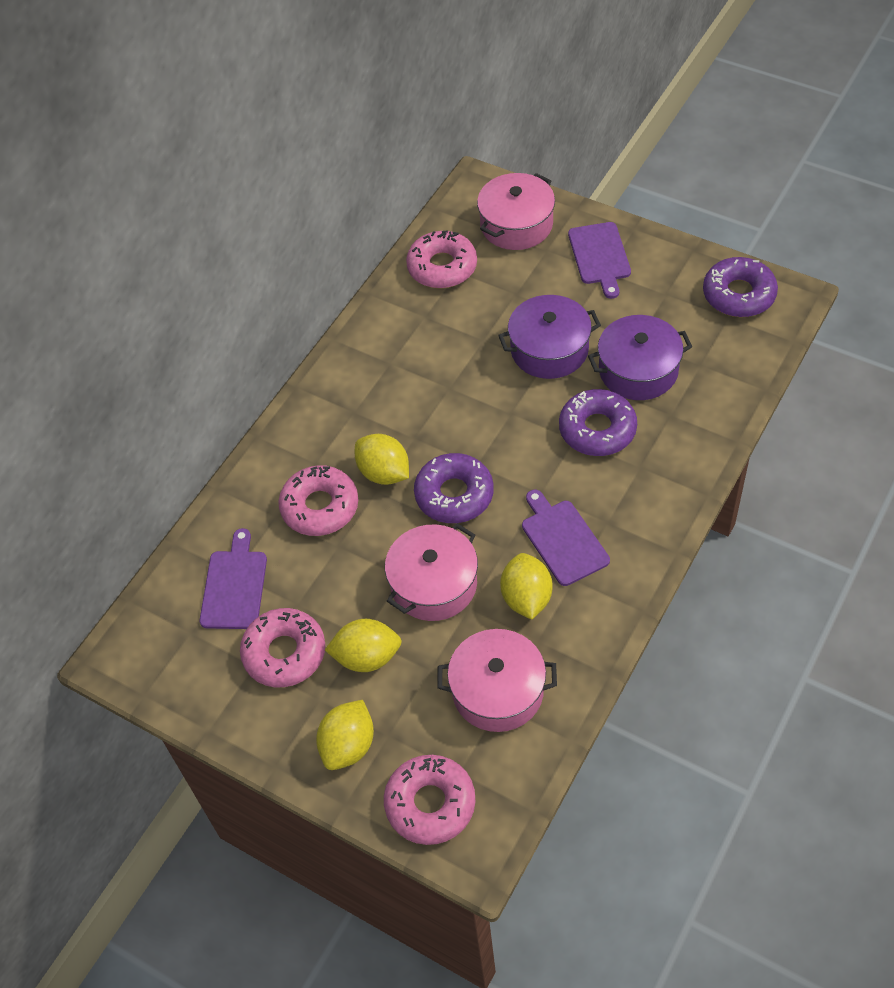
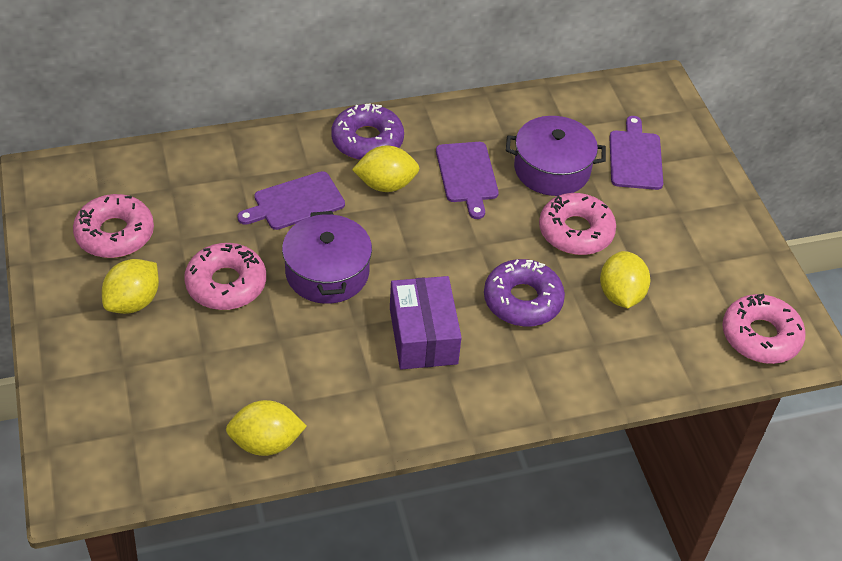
pink pot: [385,523,478,621] [437,629,557,732] [477,173,555,250] = 3 -> none = 0
purple box: none = 0 -> [390,276,462,370] = 1
purple donut: [414,453,494,523] [559,389,637,456] [703,257,778,317] = 3 -> [331,103,404,160] [484,259,565,327] = 2

